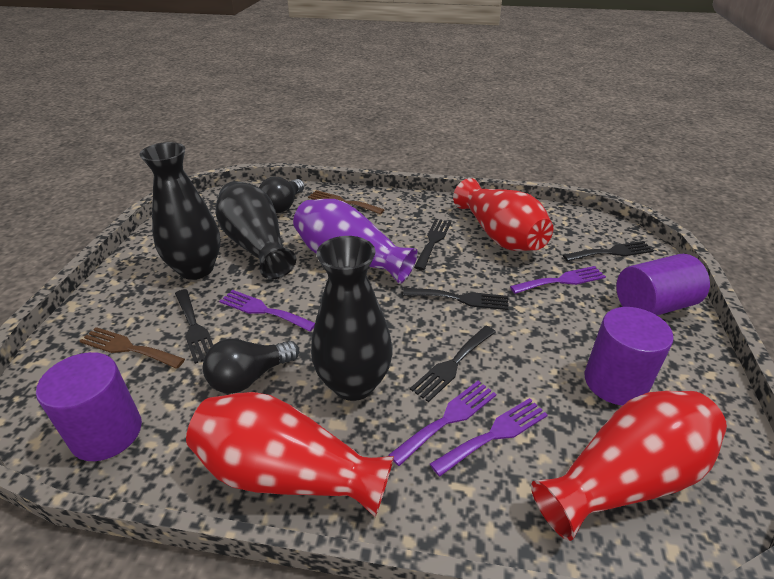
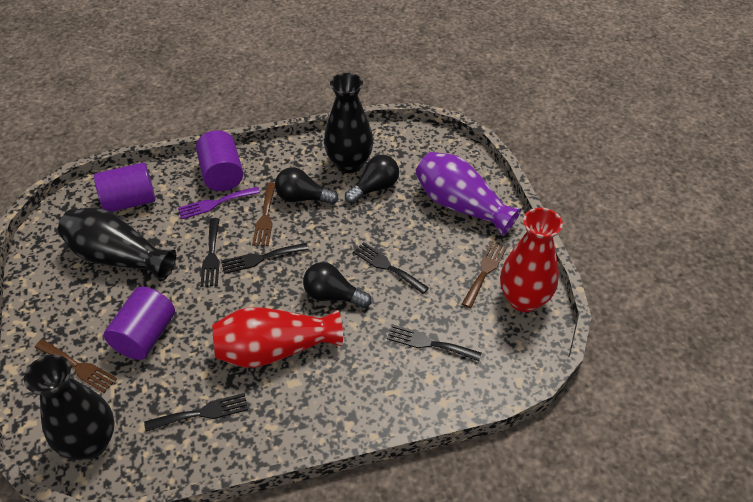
black light bulb: [203,338,299,394] [259,176,304,213] = 2 -> [275,167,339,205] [303,262,372,308] [345,155,399,204] = 3
brown fork: [80,327,185,369] [308,190,385,214] = 2 -> [35,339,117,393] [252,182,275,246] [462,242,507,308] = 3
purple fork: [219,290,315,332] [389,381,496,466] [430,398,548,477] [510,266,606,294] = 4 -> [178,187,260,219] = 1
red vase: [186,392,394,517] [453,178,553,251] [531,391,727,541] = 3 -> [212,307,343,368] [500,208,563,312] = 2

